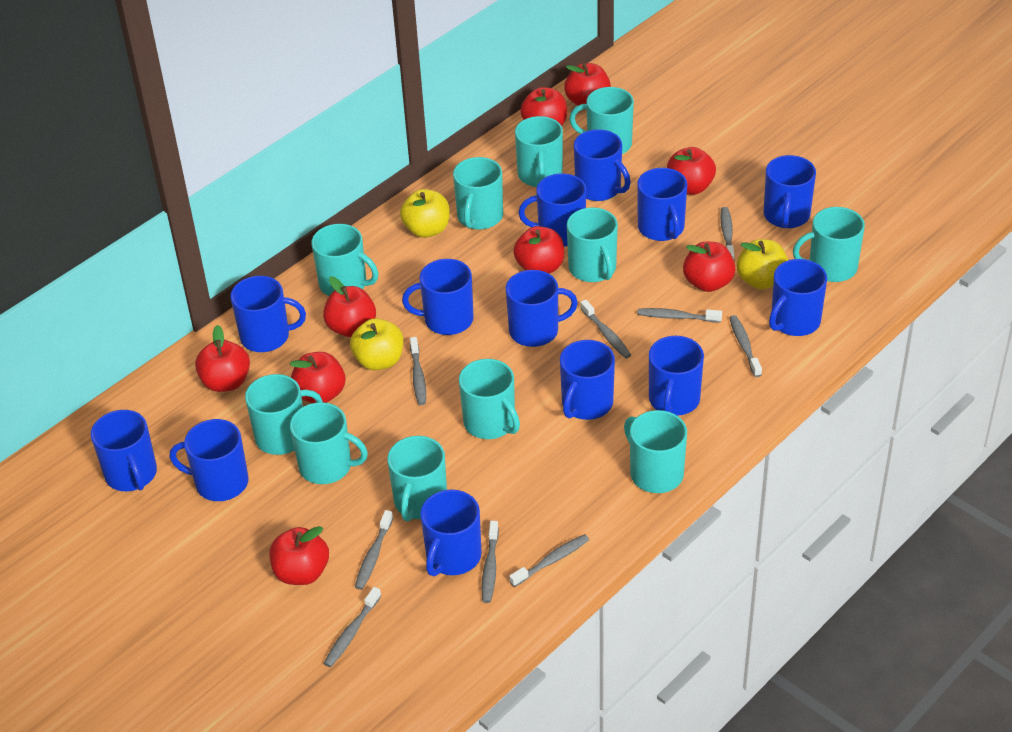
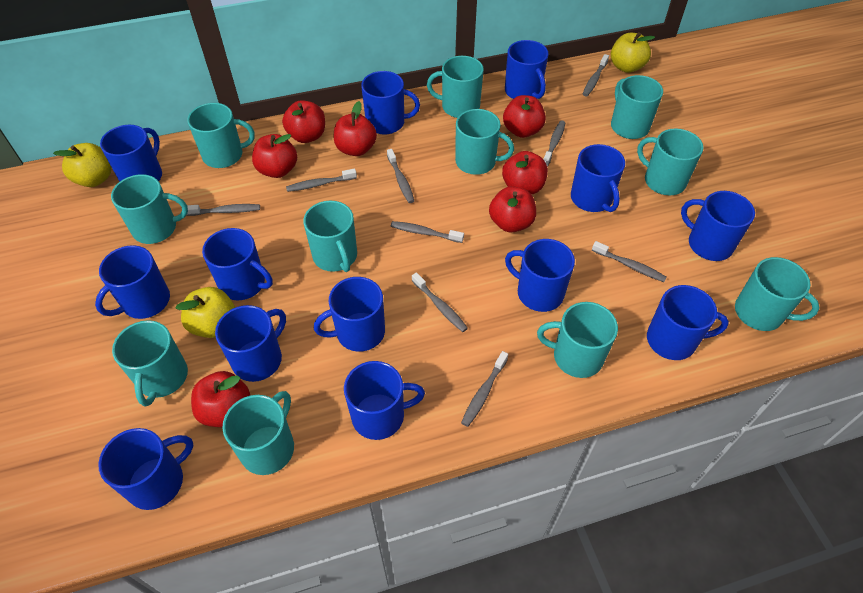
red apple: [195,325,250,392] [269,526,329,585] [289,352,345,403] [323,276,376,337] [513,226,564,273] [520,87,567,126] [564,63,611,106] [667,147,716,195] [683,242,735,292] = 9 -> [191,371,250,427] [252,134,297,178] [282,100,325,143] [334,101,377,156] [489,186,536,233] [502,151,548,195] [503,95,546,138] = 7

